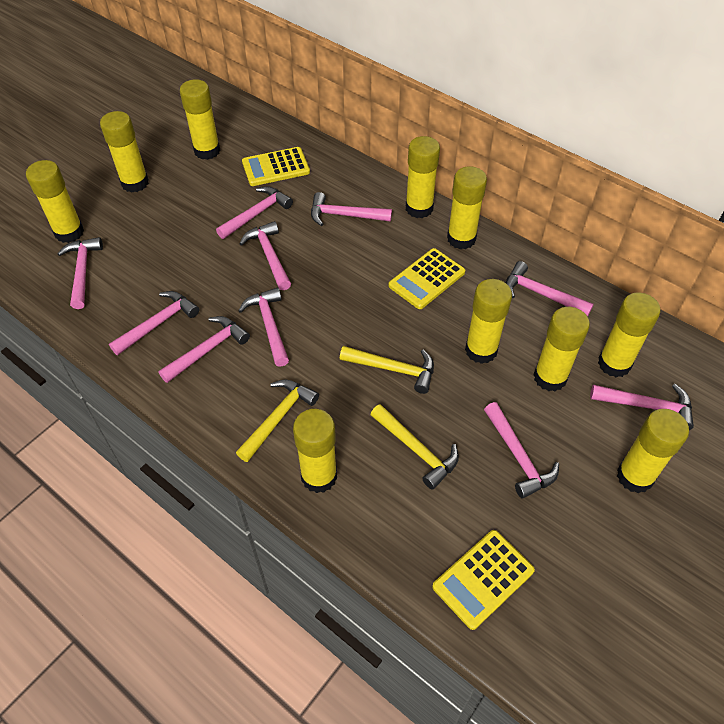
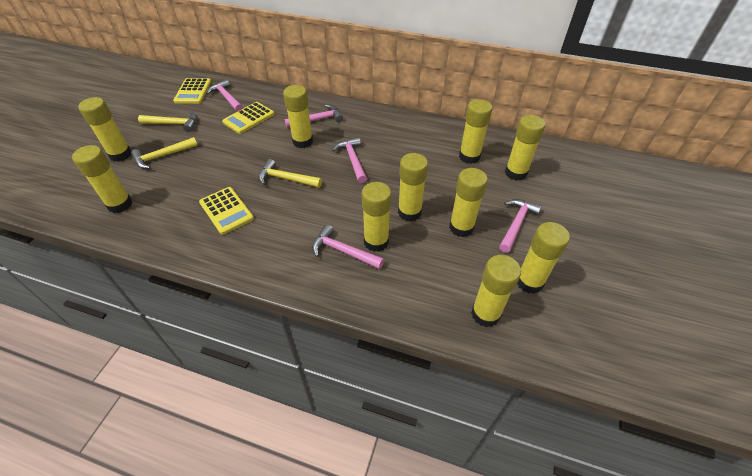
pink hammer: [57,237,103,309] [109,291,199,355] [158,316,250,383] [216,186,293,239] [238,287,289,367] [239,221,291,290] [311,192,392,226] [484,402,559,499] [506,261,594,317] [590,384,694,430] = 10 -> [206,79,243,112] [284,104,343,128] [312,225,384,269] [332,137,367,183] [499,199,542,253] = 5

